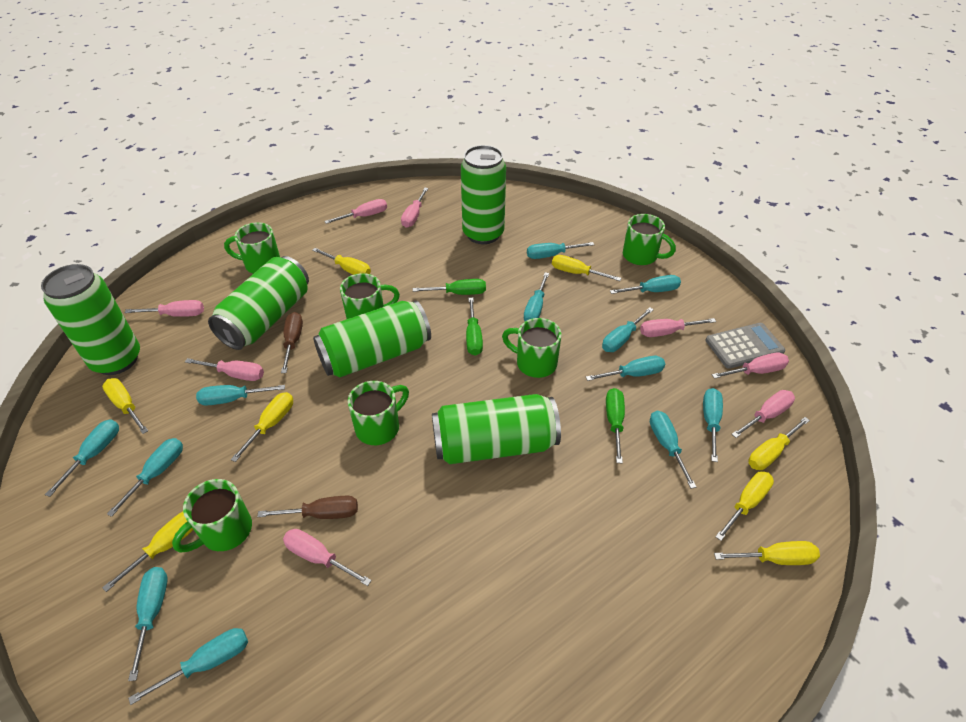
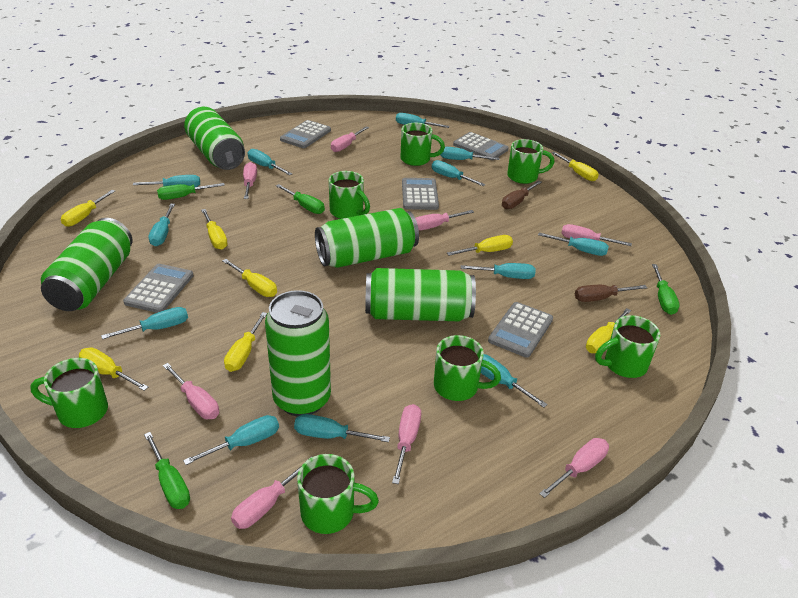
green mug: [172,479,252,552] [224,222,280,274] [340,273,400,319] [348,381,409,445] [502,318,562,378] [623,214,676,265] = 6 -> [30,358,108,428] [297,454,379,534] [329,171,370,219] [400,123,445,166] [434,335,501,401] [507,139,554,184] [595,315,660,378] = 7
green screwdriver: [413,279,486,295] [466,298,483,356] [606,388,625,463] = 3 -> [144,432,190,509] [157,183,225,200] [276,184,325,214] [652,264,680,315] = 4
grey calculator: [706,323,785,369] = 1 -> [123,264,193,313] [280,120,331,148] [402,178,439,210] [453,132,509,160] [488,302,553,358] = 5

